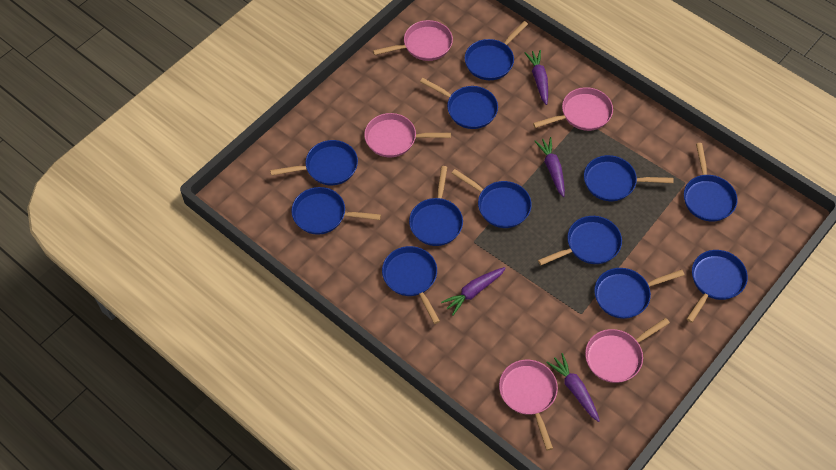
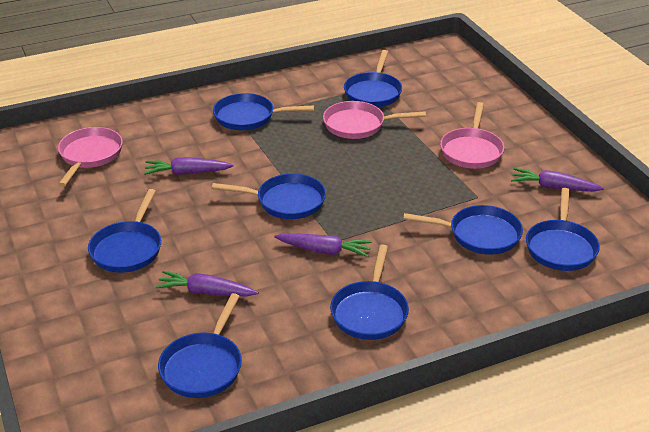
blue pan: [270,140,358,185] [291,187,381,235] [382,246,440,324] [409,166,463,246] [420,78,498,129] [452,169,532,228] [465,21,528,80] [538,216,622,265] [584,155,674,201] [594,268,685,319] [684,143,738,222] [687,250,748,323] = 12 -> [88,189,161,273] [158,293,242,398] [212,174,326,219] [213,93,314,130] [330,244,409,340] [344,50,402,107] [403,205,523,255] [526,188,600,271] = 8
pink pan: [364,113,451,157] [373,20,453,61] [499,360,558,451] [533,87,613,131] [585,318,670,383] = 5 -> [58,127,123,187] [323,101,426,139] [440,102,504,169] = 3

